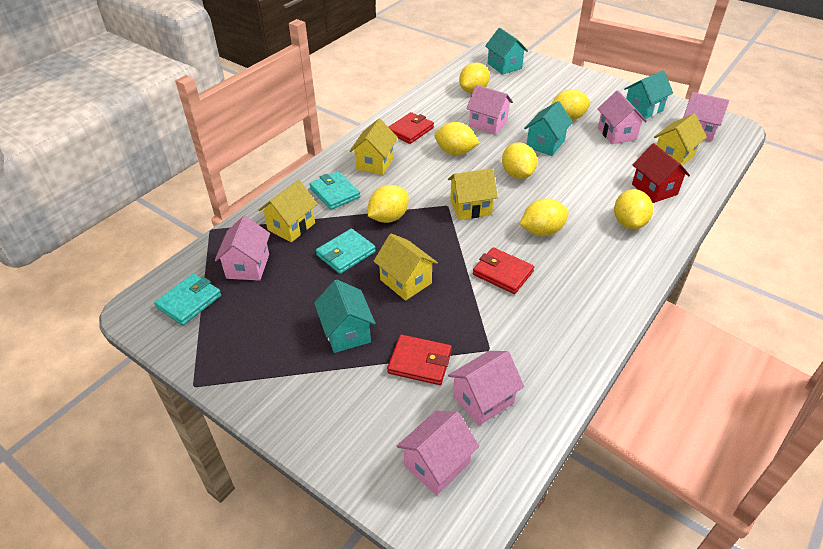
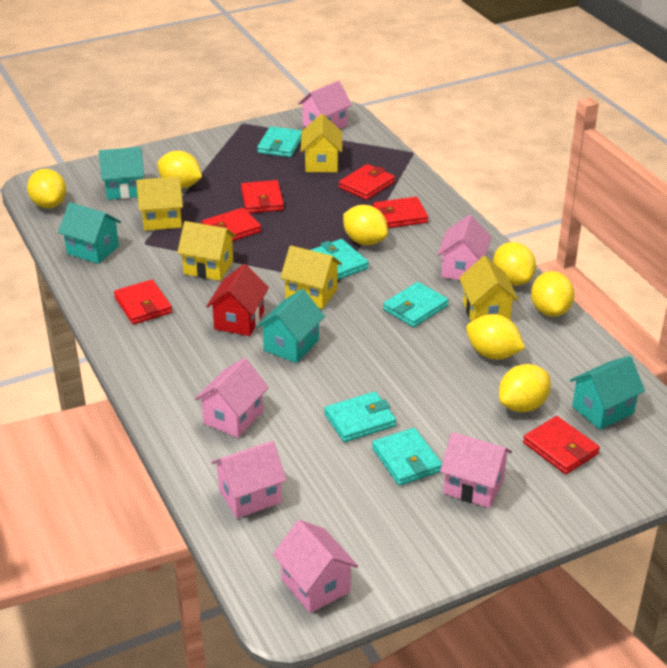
red wallet: [387,335,452,385] [389,112,434,144] [473,247,534,294] = 3 -> [114,280,172,325] [202,208,261,241] [241,180,284,213] [339,164,395,200] [373,197,428,228] [523,416,600,474] = 6
turquoise wallet: [154,274,221,325] [309,171,360,210] [316,228,376,274] = 3 -> [257,126,302,157] [311,239,369,280] [324,392,396,442] [372,428,442,486] [383,282,449,327] = 5

